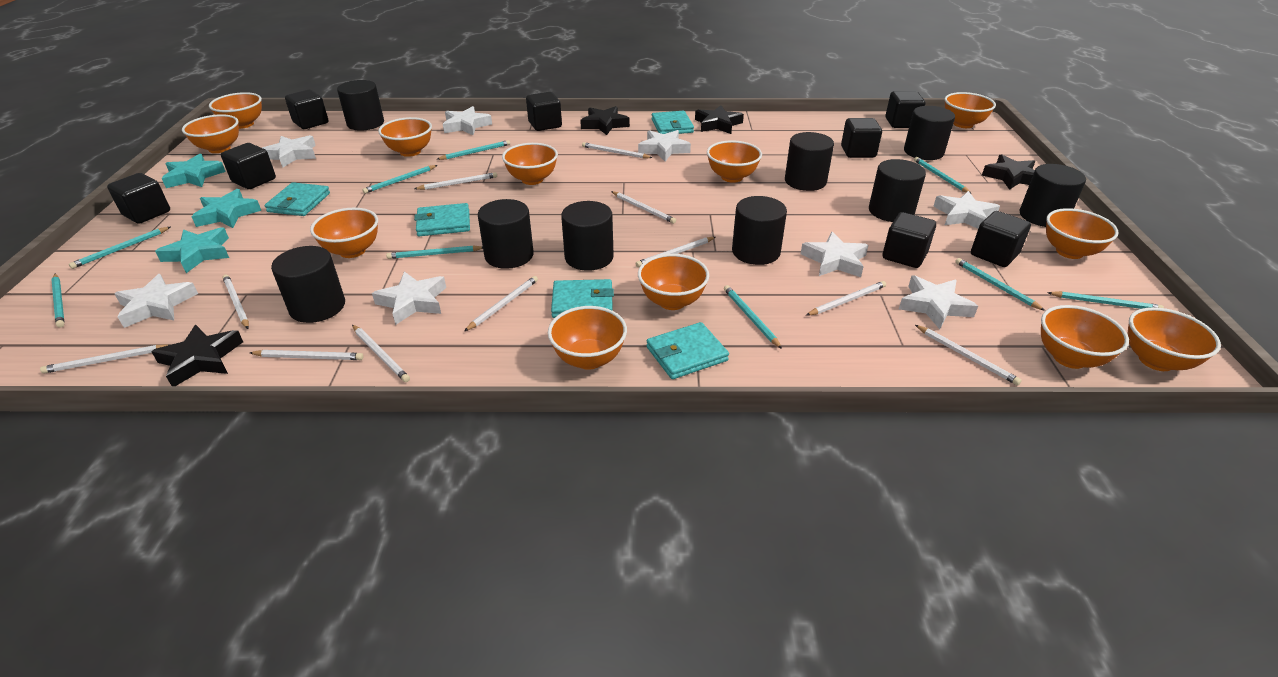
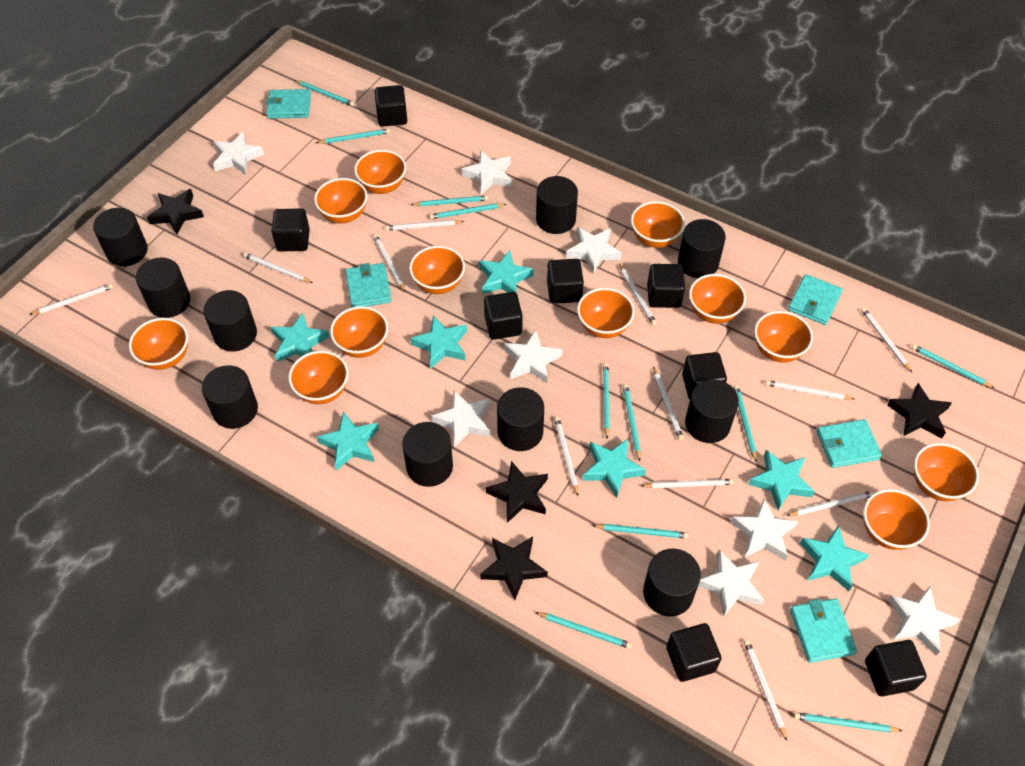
black cylinder: [271,246,345,323] [337,80,384,131] [478,199,534,269] [561,201,614,271] [732,196,787,265] [785,132,834,191] [869,159,926,222] [904,106,955,160] [1019,164,1086,227] = 9 -> [93,208,148,266] [136,257,190,318] [202,365,258,429] [203,290,257,352] [402,422,453,487] [497,387,544,451] [536,176,578,234] [643,549,701,616] [678,219,726,278] [685,379,739,443] = 10
turquoise pencil: [51,274,65,328] [69,227,170,269] [362,165,437,194] [386,245,483,259] [437,140,510,160] [724,285,782,349] [914,157,972,194] [955,258,1045,311] [1047,291,1164,309] = 9 -> [294,80,355,106] [316,129,390,143] [411,196,488,206] [429,203,506,219] [535,612,632,649] [592,524,689,539] [603,363,610,438] [623,384,641,461] [733,385,757,463] [794,712,902,732] [912,344,994,388] = 11
turquoise star: [155,227,229,273] [162,154,226,188] [191,189,261,228] = 3 -> [271,313,330,362] [317,412,379,471] [410,315,467,369] [479,250,533,294] [582,439,646,498] [748,450,815,510] [800,525,869,591] = 7
white pencil: [40,345,168,374] [223,275,249,329] [250,350,363,360] [352,325,410,382] [414,172,497,190] [465,276,538,331] [582,142,652,159] [611,191,676,224] [636,237,715,267] [806,281,886,316] [915,325,1022,385] = 11 -> [29,284,113,315] [243,253,313,283] [373,234,406,292] [385,220,465,231] [554,417,578,496] [619,263,657,325] [641,479,734,488] [653,366,684,440] [744,640,787,741] [765,380,854,400] [786,491,874,516] [861,308,912,372] = 12

